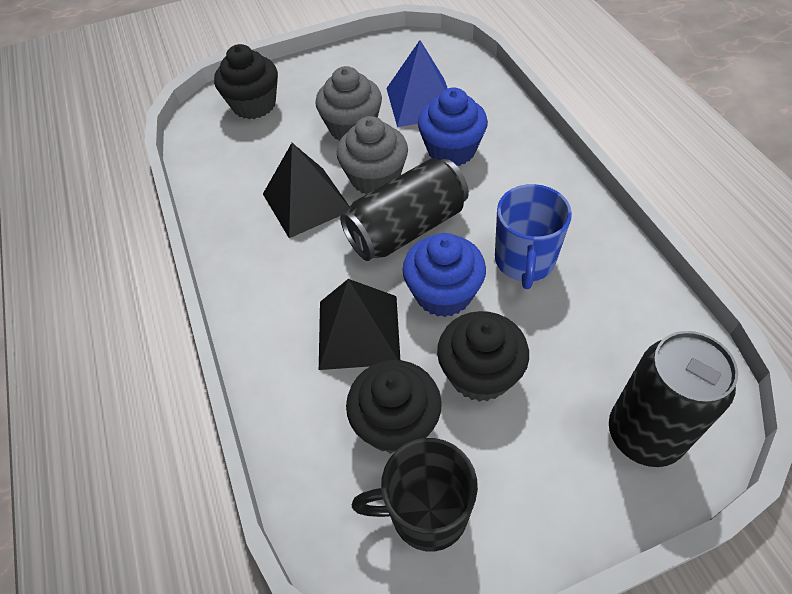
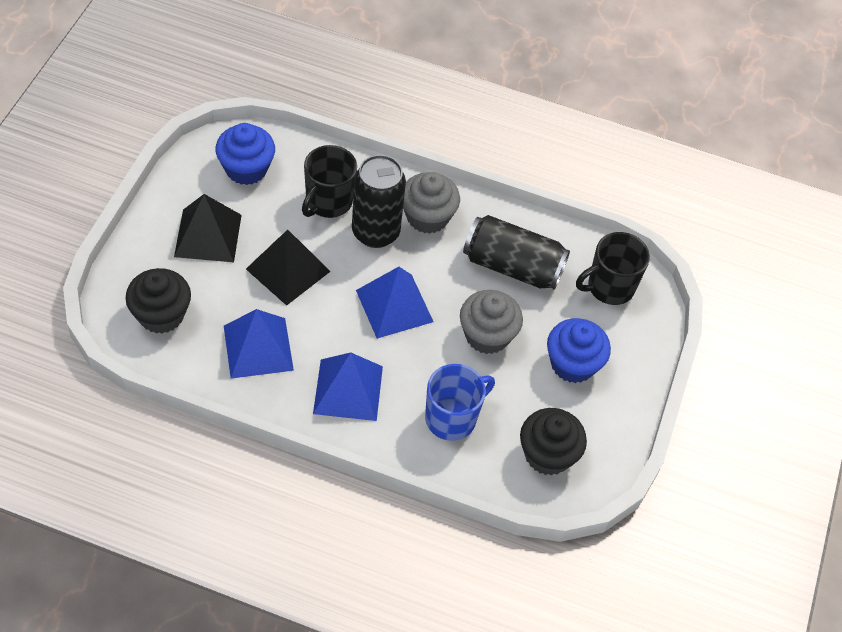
black cupcake: [214,44,278,119] [346,360,442,454] [437,311,529,402] = 3 -> [125,268,191,334] [520,408,587,476] = 2
black mug: [352,438,478,552] = 1 -> [302,145,357,218] [576,232,650,305] = 2
blue pyramid: [386,40,448,127] = 1 -> [224,309,294,379] [313,352,383,421] [356,267,434,339] = 3

